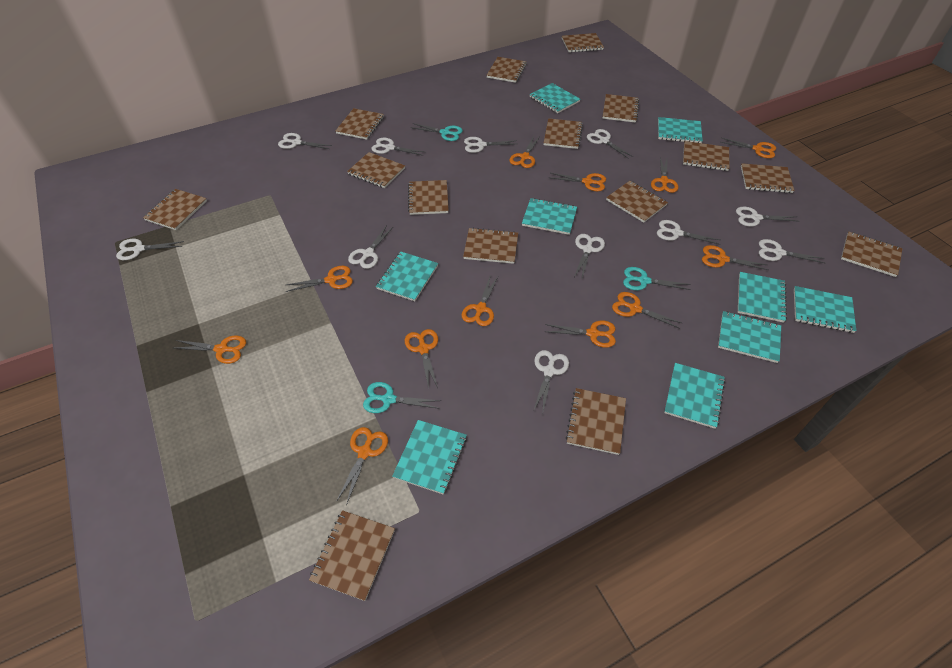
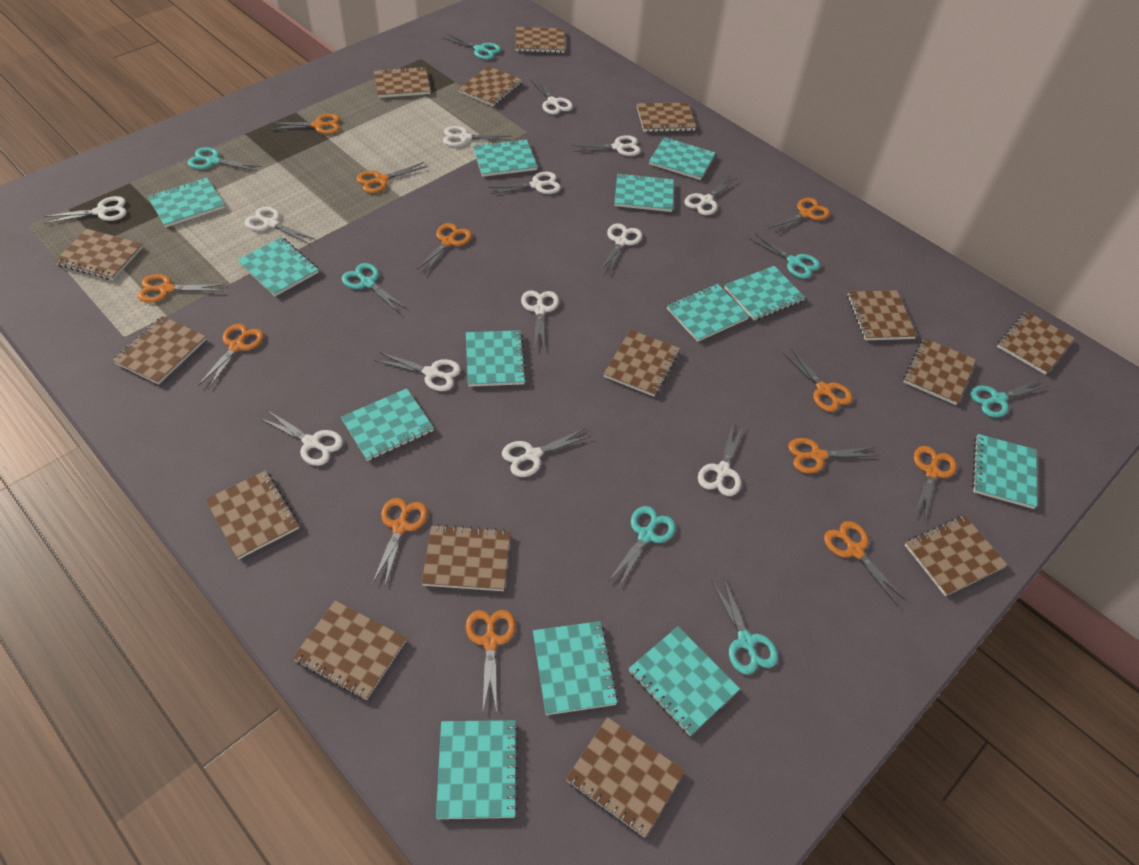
turquoise notebook: [376,251,438,301] [392,420,467,495] [522,198,577,235] [529,83,580,113] [658,117,703,143] [664,363,725,429] [718,311,781,363] [738,272,787,323] [794,286,856,333] = 9 -> [147,178,225,228] [237,237,319,296] [341,388,434,461] [436,720,518,819] [466,330,526,387] [473,139,538,177] [533,621,618,715] [614,173,674,212] [629,626,740,736] [649,137,715,180] [667,284,749,342] [724,266,805,320] [972,434,1037,509] = 13
turquoise scissors: [363,382,441,413] [410,123,463,141] [623,267,691,290] = 3 -> [188,147,262,171] [342,263,407,313] [443,34,501,60] [609,506,676,588] [712,577,778,675] [750,234,820,279] [970,379,1047,418] = 7
white scissors: [116,239,184,260] [278,133,332,149] [348,225,393,269] [372,138,424,156] [464,137,517,153] [534,350,569,411] [574,234,605,278] [587,129,633,159] [657,220,720,245] [736,207,797,227] [759,239,826,264] = 11 -> [44,196,127,224] [244,207,316,244] [259,410,343,466] [375,352,461,391] [443,126,510,147] [488,172,561,194] [502,429,590,477] [521,290,559,348] [530,77,573,115] [572,135,641,156] [599,223,642,273] [684,175,737,215] [698,424,743,496] = 13

